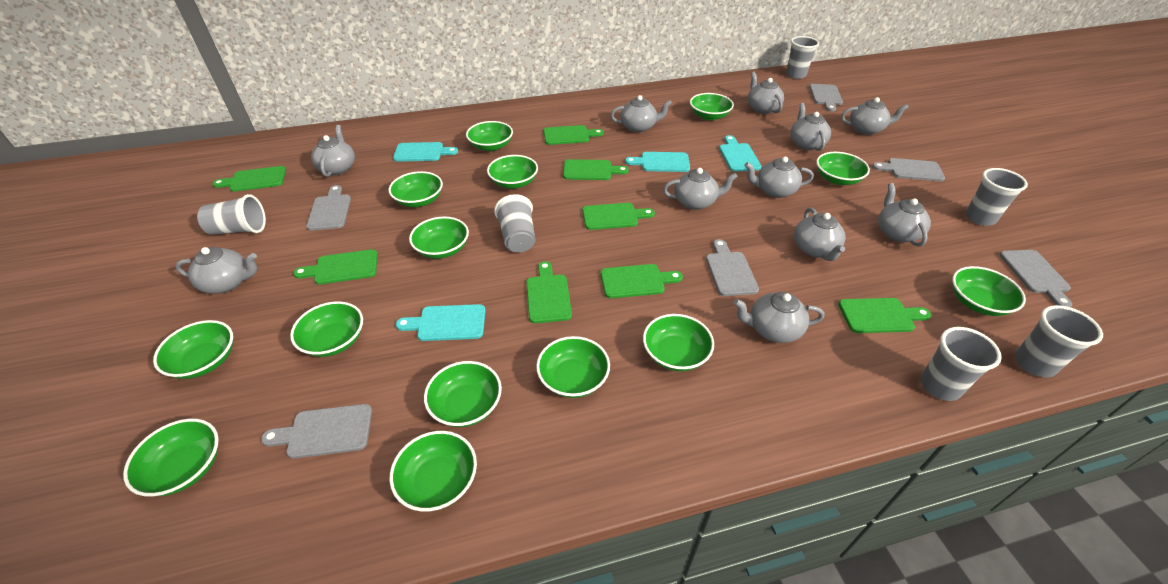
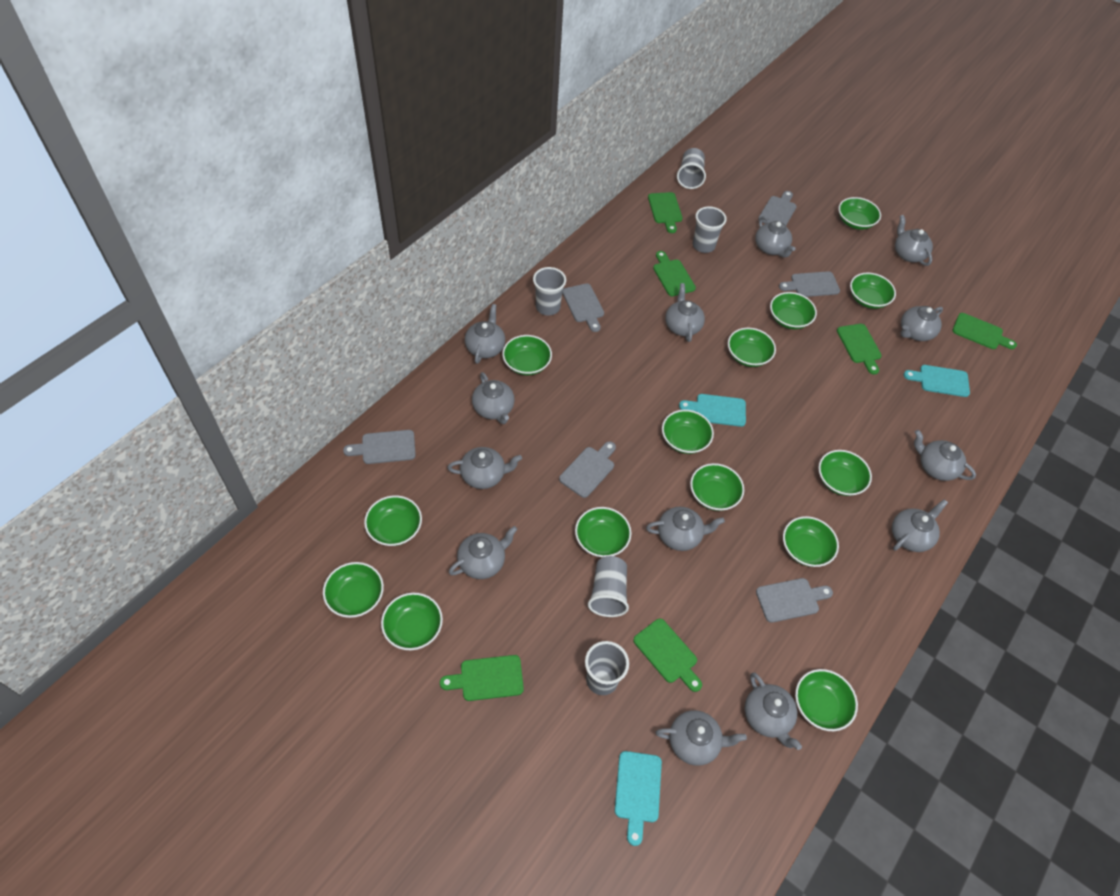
green cutting board: [212,166,286,192] [293,249,378,284] [526,261,572,323] [544,125,604,145] [563,159,629,180] [582,203,655,230] [601,264,683,298] [838,298,931,333] = 8 -> [440,655,524,701] [633,618,702,692] [648,192,683,233] [653,251,696,296] [837,324,882,375] [952,313,1017,349] = 6
grey cup: [197,194,266,235] [494,194,536,252] [786,36,819,79] [921,327,1002,401] [965,168,1028,226] [1015,305,1103,377] = 6 -> [533,267,566,315] [585,641,629,695] [588,556,629,617] [677,148,706,189] [693,206,727,253] = 5
grey teapot: [175,247,257,294] [311,125,355,177] [611,95,672,133] [663,168,738,210] [733,292,824,343] [744,157,814,198] [748,72,784,114] [790,103,831,151] [794,207,845,261] [841,97,909,135] [878,183,931,247] = 11 -> [447,447,522,489] [449,526,517,579] [465,304,505,364] [472,372,515,424] [646,507,725,551] [656,710,747,766] [665,283,705,342] [745,672,802,750] [755,216,796,258] [892,499,948,552] [895,215,933,266] [901,306,943,341] [914,430,976,481] = 13
turquoise cutting board: [393,142,458,162] [396,304,486,341] [625,152,690,172] [719,135,762,172] = 4 -> [615,751,662,846] [679,394,746,427] [904,365,970,397] = 3

